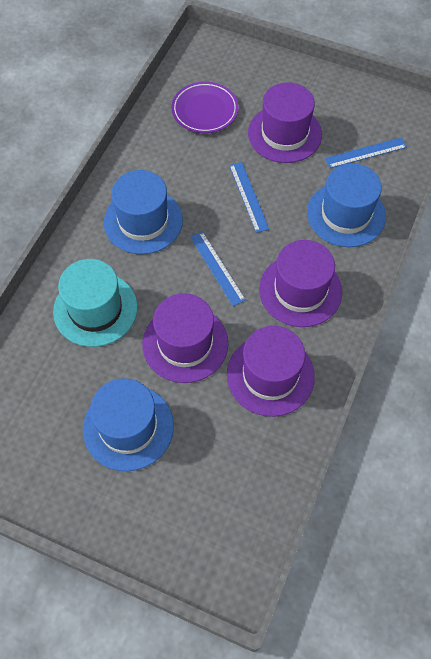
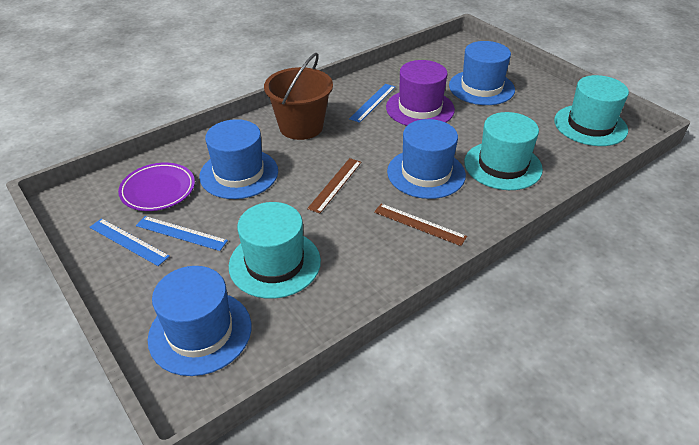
blue hat: [83,378,174,471] [104,170,183,254] [307,163,386,247] = 3 -> [148,266,251,376] [199,119,278,199] [387,119,466,199] [449,41,515,105] = 4
brown bucket: none = 0 -> [264,53,333,140] = 1
brown ruler: none = 0 -> [307,158,362,214] [374,203,467,246] = 2
purple hat: [142,293,228,383] [227,326,315,417] [248,82,322,163] [259,240,342,327] = 4 -> [386,60,455,126] = 1
turquoise hat: [53,259,138,347] = 1 -> [229,202,321,299] [464,112,543,190] [554,75,629,146] = 3

